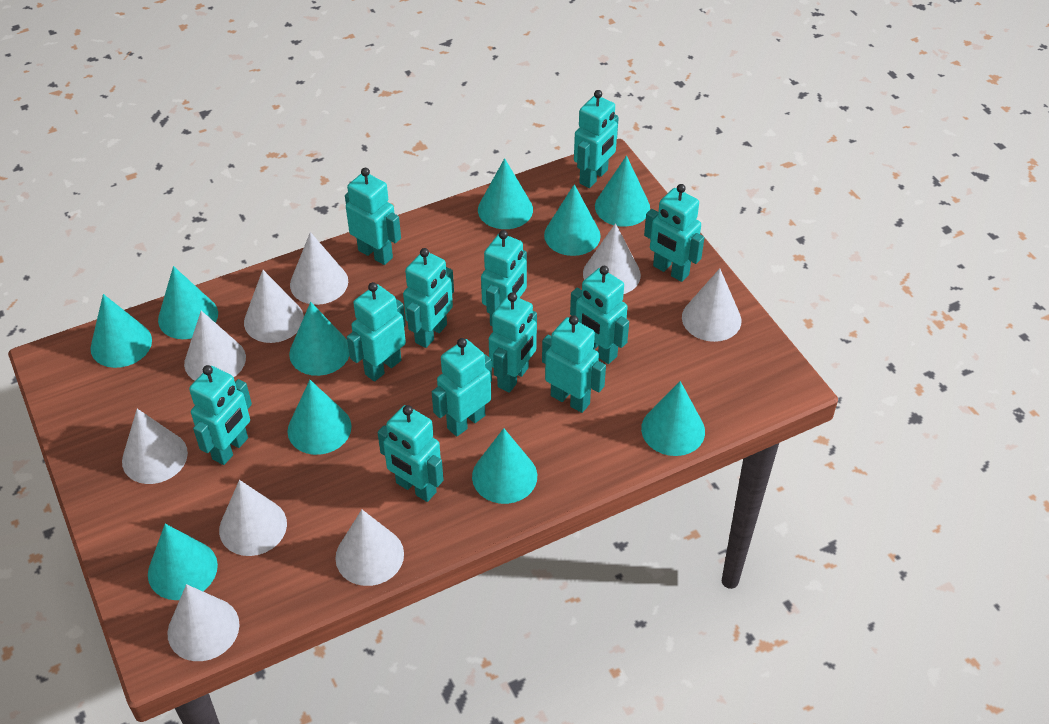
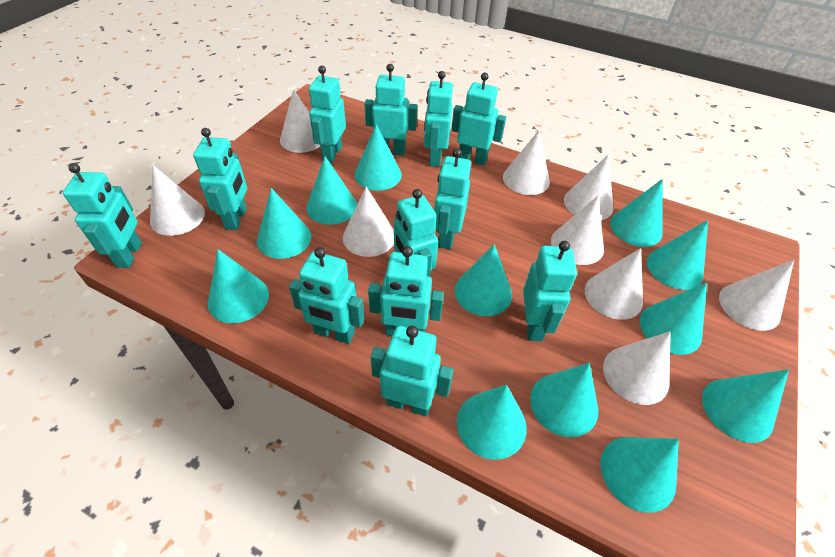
turquoise cone: [90,294,152,368] [148,524,218,600] [158,266,218,339] [288,380,352,455] [289,302,350,376] [472,428,537,504] [478,158,533,229] [544,184,601,256] [595,156,650,227] [641,381,705,456] = 10 -> [208,249,269,323] [257,188,311,259] [306,156,357,225] [355,124,402,191] [455,244,512,316] [457,385,527,460] [530,363,598,437] [601,437,679,513] [610,179,663,247] [640,282,707,355] [647,220,708,290] [702,369,789,443] = 12

